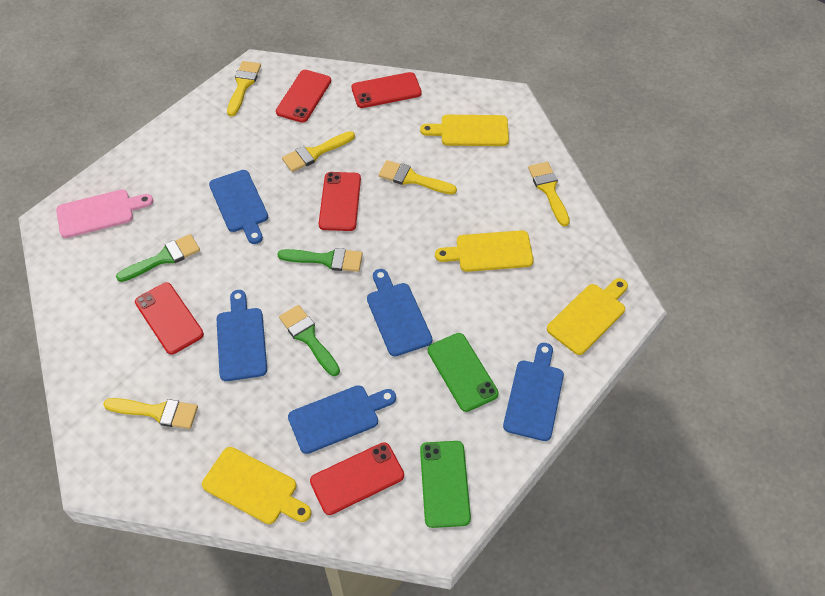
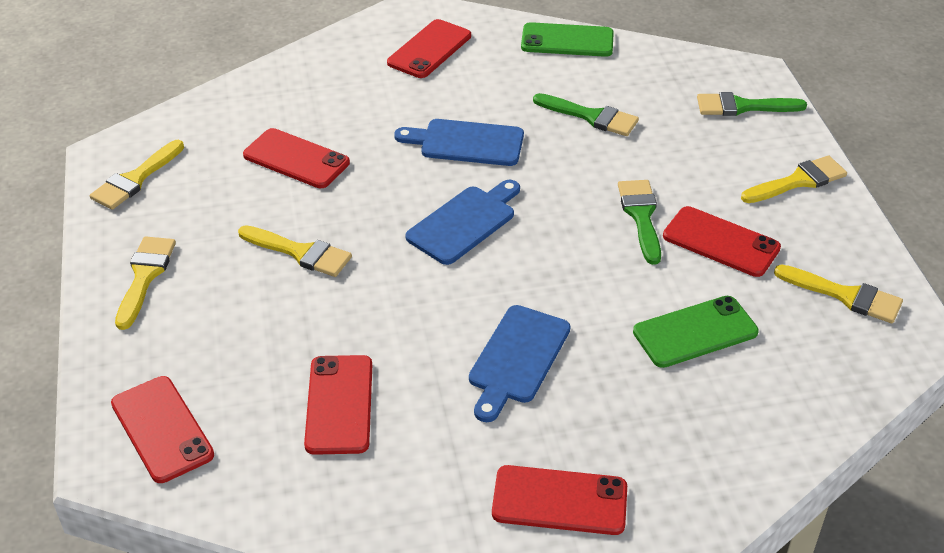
blue cutting board: [209,170,268,244] [217,290,267,381] [288,385,396,454] [367,269,432,356] [503,343,564,441] = 5 -> [394,119,524,166] [406,180,520,265] [469,305,571,422] = 3
pink cutting board: [56,189,153,238] = 1 -> none = 0
red phone: [135,283,204,355] [276,70,331,123] [310,442,404,515] [319,172,361,231] [351,72,422,108] = 5 -> [111,376,214,483] [243,128,350,188] [304,355,372,455] [387,19,471,78] [492,465,627,535] [663,206,781,277] = 6
yellow cutting board: [202,447,311,524] [420,115,509,146] [435,230,534,272] [547,278,628,355] = 4 -> none = 0

